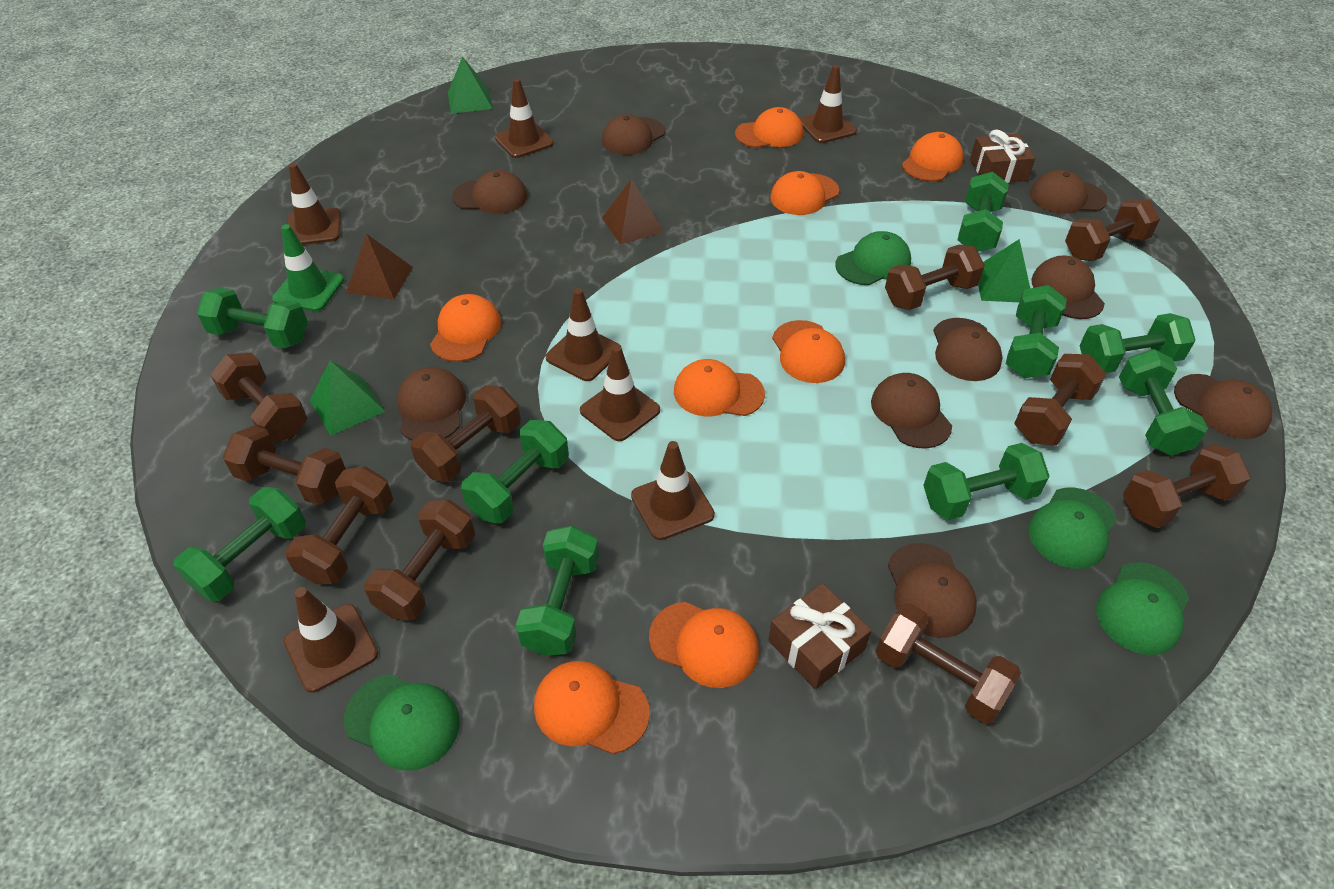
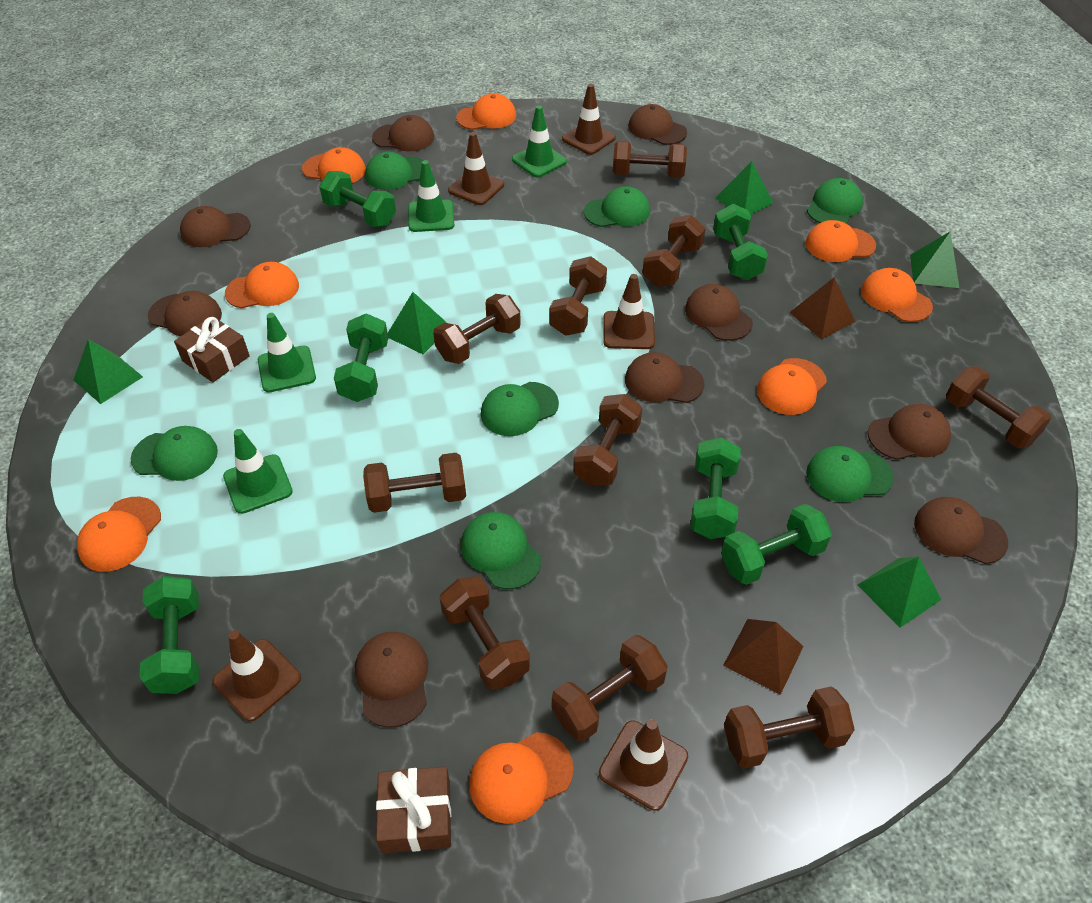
brown traffic cone: [284,587,378,693] [287,163,341,245] [495,78,554,158] [546,288,622,381] [580,345,660,441] [631,441,715,540] [800,65,857,143] = 7 -> [212,630,301,722] [448,132,504,205] [562,84,616,155] [599,719,688,811] [604,274,655,349] = 5
green cap: [344,674,460,770] [835,231,911,285] [1028,487,1117,569] [1096,562,1189,655] = 4 -> [131,426,218,481] [365,152,424,190] [461,512,541,589] [481,382,559,436] [584,186,650,227] [806,446,894,502] [807,178,863,224] = 7
green dumbbell: [173,487,306,602] [197,288,308,348] [461,420,569,523] [516,525,599,656] [923,443,1049,520] [958,172,1009,252] [1006,285,1067,378] [1080,313,1196,373] [1119,349,1208,456] = 9 -> [139,576,199,694] [319,171,396,227] [334,313,388,402] [690,437,741,539] [713,204,768,280] [721,504,832,585] = 6
green pyramid: [310,360,385,436] [448,57,493,114] [978,239,1030,302] = 3 -> [73,339,143,404] [388,292,447,354] [715,161,773,215] [858,556,942,628] [910,231,959,288] = 5
green traffic cone: [272,224,344,311] = 1 -> [223,429,293,514] [258,313,316,392] [408,160,455,232] [512,105,567,177] = 4

